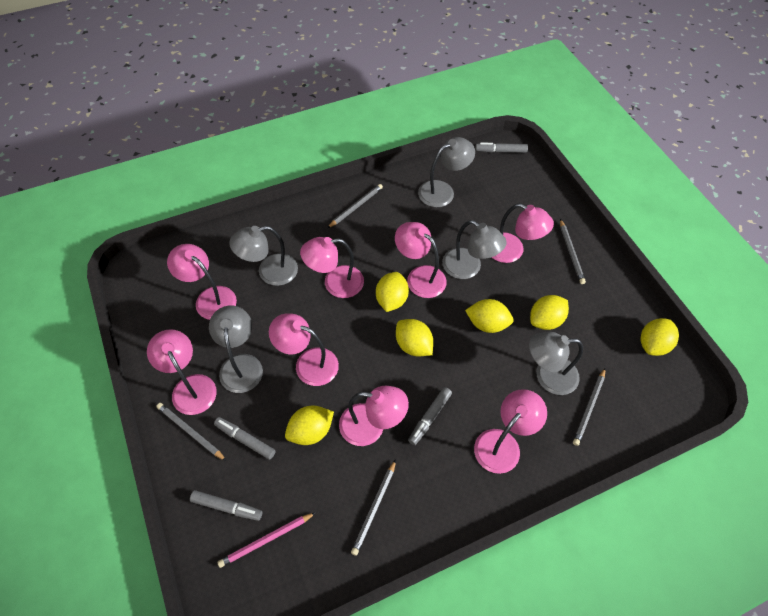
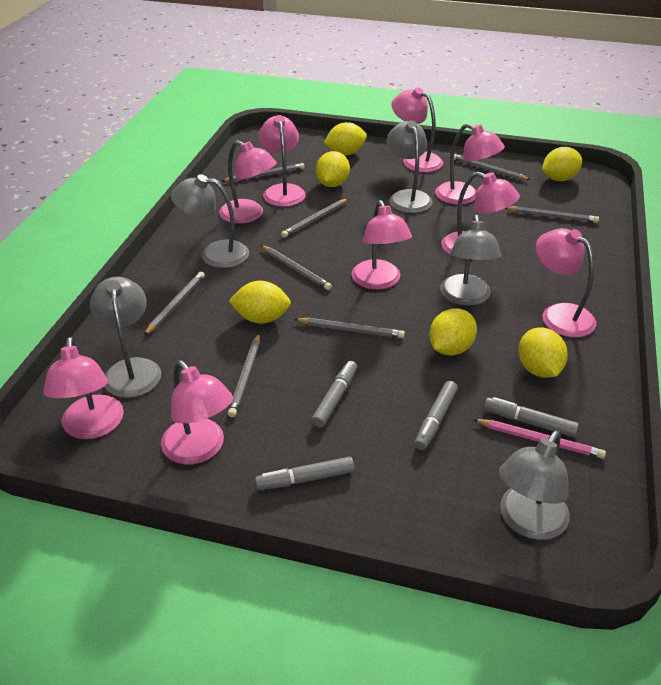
grey pencil: [156,403,226,461] [327,184,383,228] [351,460,396,556] [560,219,586,284] [573,368,605,446] = 5 -> [144,272,205,336] [222,163,305,182] [228,333,260,417] [261,245,332,290] [281,199,348,238] [294,318,405,338] [454,154,530,180] [505,206,599,223] = 8
pink lamp: [147,329,217,415] [167,244,237,320] [269,313,339,386] [300,237,364,298] [339,386,409,446] [395,222,447,298] [474,389,547,474] [492,204,554,263] = 8 -> [43,337,124,439] [161,360,233,464] [219,140,277,224] [258,115,306,207] [352,200,412,290] [391,87,443,172] [435,123,505,204] [441,172,520,255] [536,228,596,337] = 9

